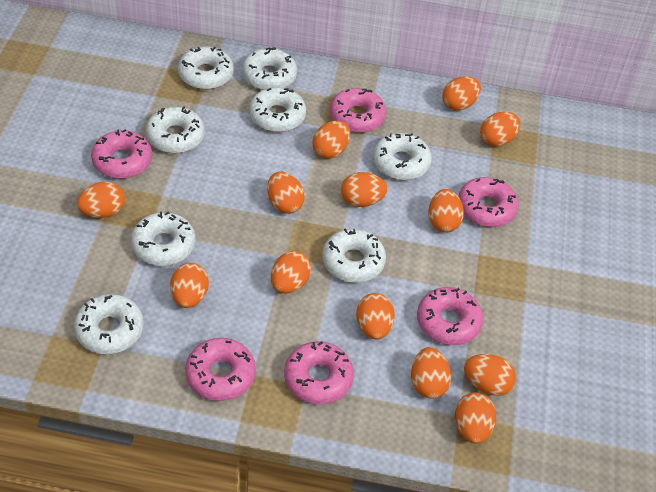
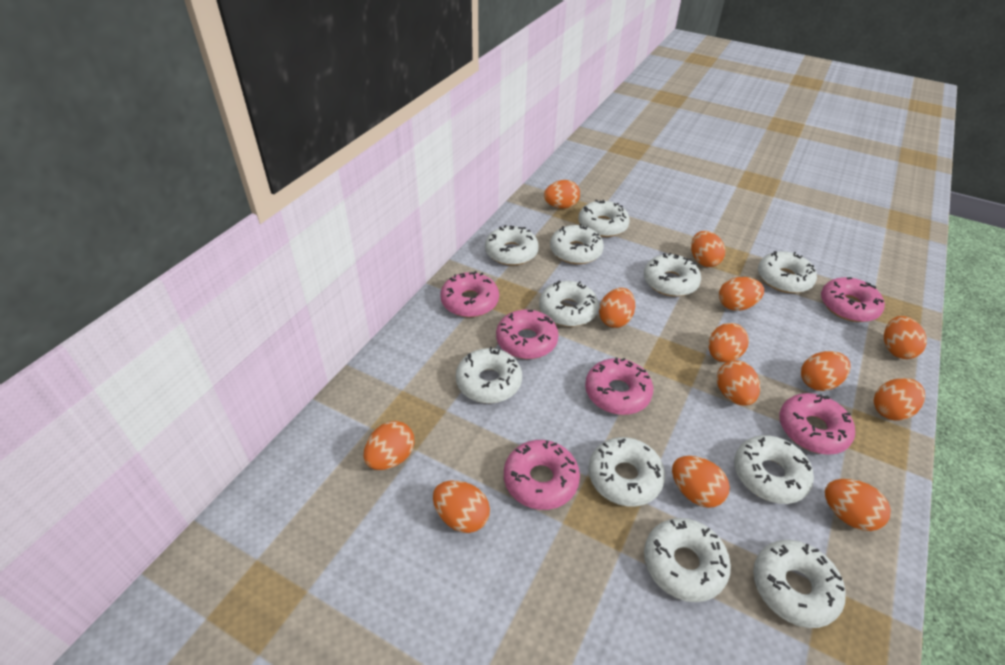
white donut: [74,294,144,354] [131,211,196,266] [145,106,205,153] [178,47,234,90] [242,47,297,90] [249,87,306,132] [322,228,386,283] [373,133,432,180] = 8 -> [456,347,522,403] [485,225,539,266] [539,281,599,327] [550,224,604,264] [578,200,630,237] [588,437,665,506] [644,253,701,297] [644,518,731,602] [734,435,814,504] [753,540,846,628] [758,251,817,293] = 11

